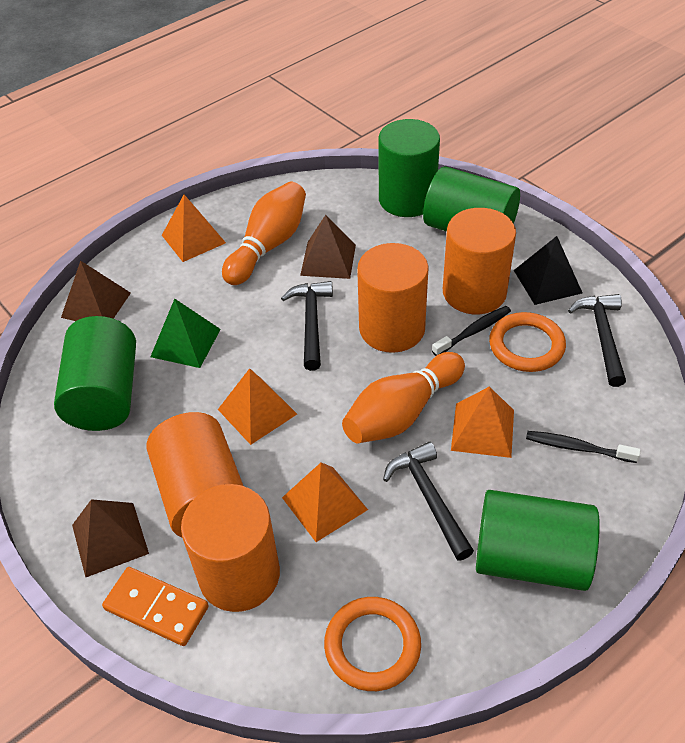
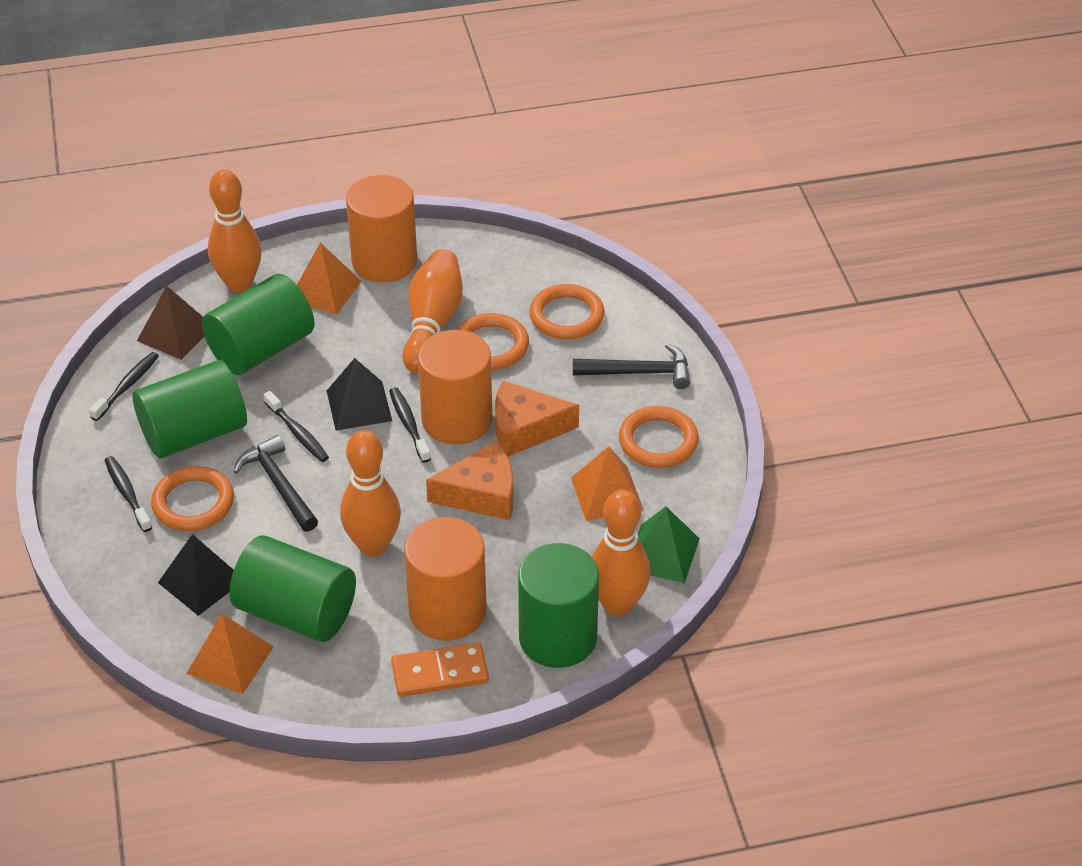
black hammer: [281,281,333,371] [383,442,474,560] [568,294,626,387] = 3 -> [234,435,318,532] [573,343,690,389] = 2
black pyramid: [514,236,582,305] = 1 -> [158,534,234,616] [327,358,392,431] = 2
black toothbrush: [432,306,511,356] [526,431,641,463] = 2 -> [89,352,159,421] [104,456,152,532] [264,391,329,462] [389,387,431,463] = 4
brown pyramid: [61,261,131,321] [72,499,149,578] [300,215,356,279] = 3 -> [137,286,204,360] = 1
orange bowling pin: [222,182,306,285] [342,352,465,443] = 2 -> [208,170,262,292] [340,430,401,557] [402,249,463,373] [592,490,651,616] = 4
orange cheese: none = 0 -> [426,441,513,520] [495,381,579,457] = 2
orange cylinder: [146,412,243,538] [181,484,280,612] [357,243,429,353] [443,208,516,314] = 4 -> [346,175,417,283] [404,517,487,641] [418,330,492,445] = 3
orange pyramid: [162,195,226,262] [218,368,297,445] [282,463,368,542] [451,386,514,458] = 4 -> [186,613,274,694] [297,243,362,315] [571,446,644,521] = 3
orange ring: [324,597,421,691] [489,312,566,372] = 2 -> [151,466,234,531] [457,313,529,370] [529,284,605,340] [619,406,699,468] = 4

